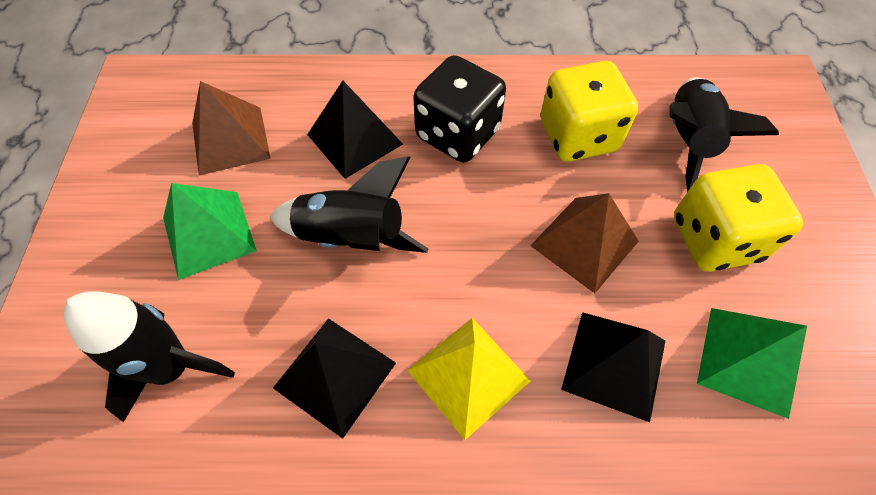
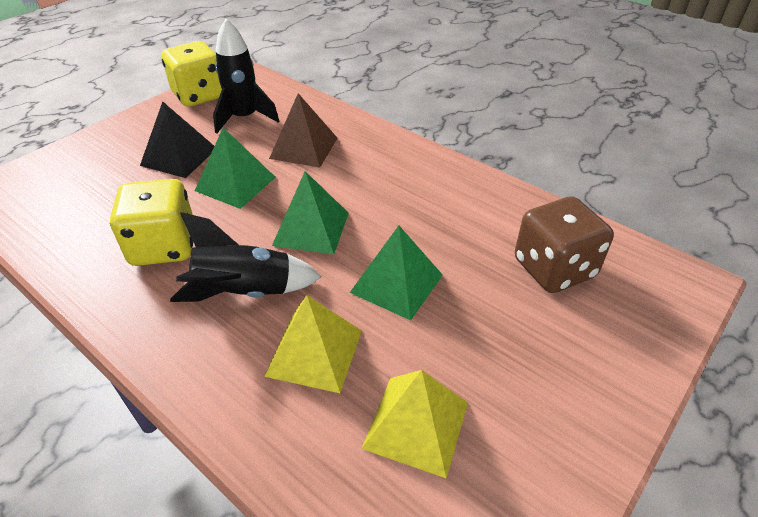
black dice: [413,55,506,163] = 1 -> none = 0
black pyramid: [273,318,396,439] [307,80,403,179] [561,312,665,422] = 3 -> [140,101,214,178] = 1
black rocket: [63,292,235,422] [270,156,428,253] [669,77,779,192] = 3 -> [170,212,322,302] [213,19,279,134] = 2
brown dice: none = 0 -> [515,196,614,293] = 1
brown pyramid: [192,81,271,175] [530,193,639,294] = 2 -> [269,93,338,168] = 1
green pyramid: [163,183,257,280] [697,308,807,419] = 2 -> [195,128,276,209] [272,171,349,255] [350,225,443,321] = 3
yellow pyramid: [407,318,530,440] = 1 -> [264,295,362,393] [362,370,468,478] = 2

